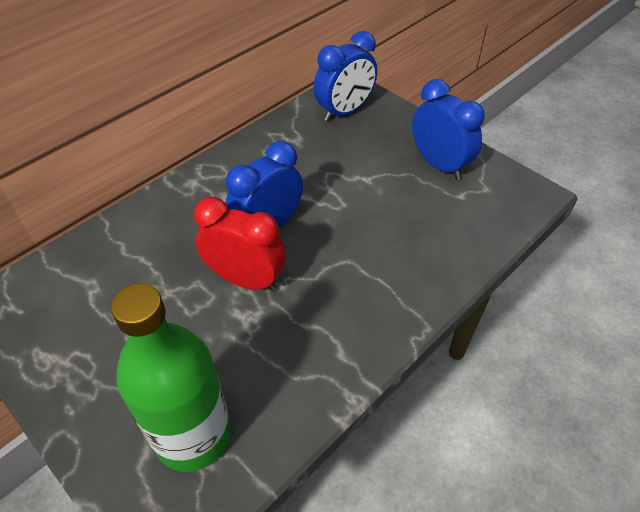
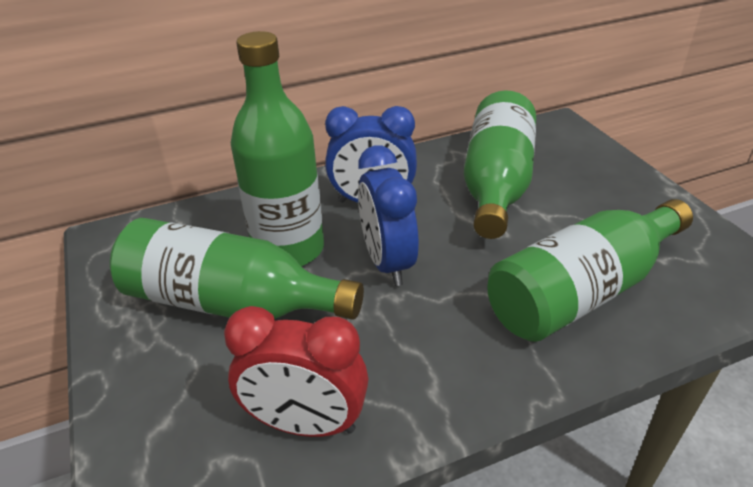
blue clock: [226,141,303,229] [314,31,377,121] [412,79,484,180] = 3 -> [325,106,417,203] [358,145,419,286] = 2
green bottle: [111,283,231,472] = 1 -> [110,218,364,320] [231,31,324,266] [464,90,536,239] [487,199,693,342] = 4

